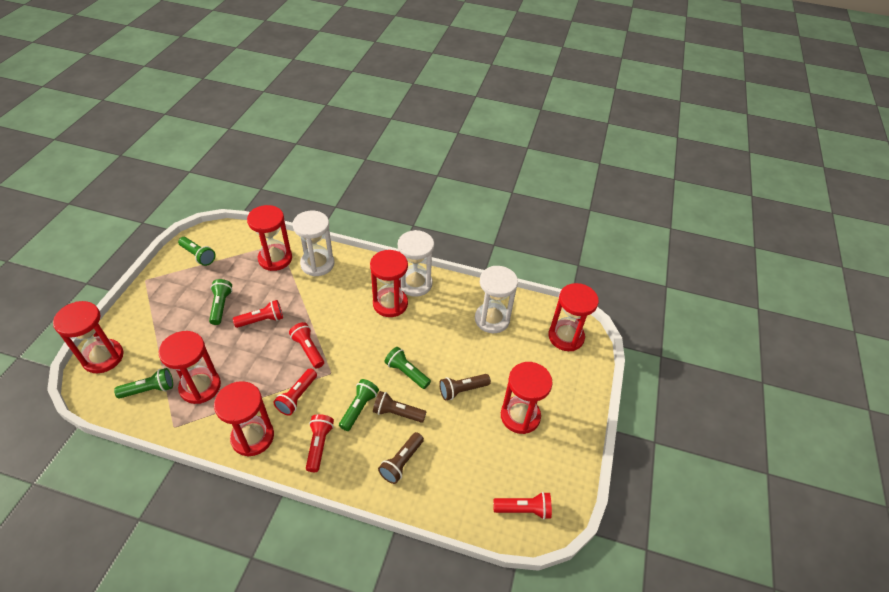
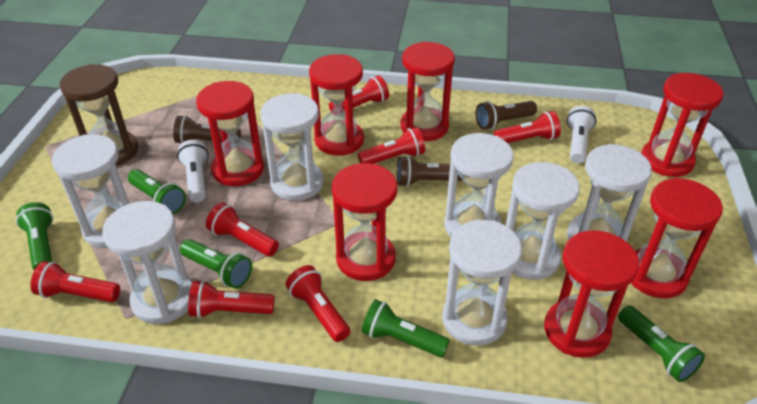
brown hourglass: none = 0 -> [60,64,138,166] = 1
red flashlight: [233,300,283,328] [273,368,317,416] [289,322,324,369] [306,414,334,472] [493,492,552,519] = 5 -> [31,261,120,302] [188,280,274,318] [206,202,279,257] [286,265,350,342] [329,75,389,111] [358,127,425,164] [494,111,561,143] = 7
white flashlight: none = 0 -> [177,140,209,203] [567,106,596,164] = 2
white hourglass: [293,211,334,277] [398,230,434,297] [475,266,518,333] = 3 -> [52,134,129,248] [102,201,192,324] [260,93,324,201] [442,220,522,346] [444,133,514,237] [506,162,580,280] [567,144,652,242] = 7

